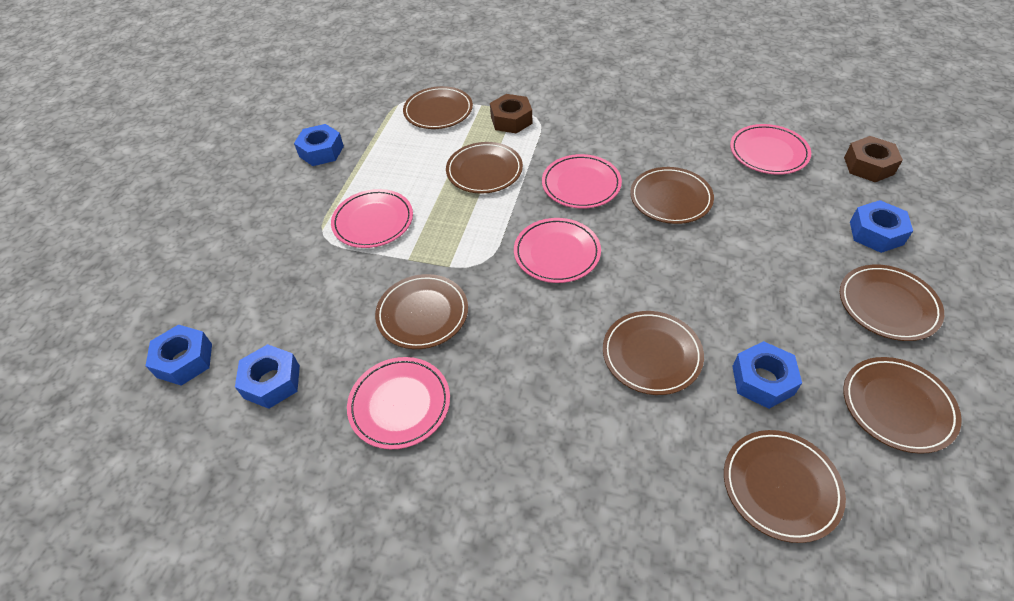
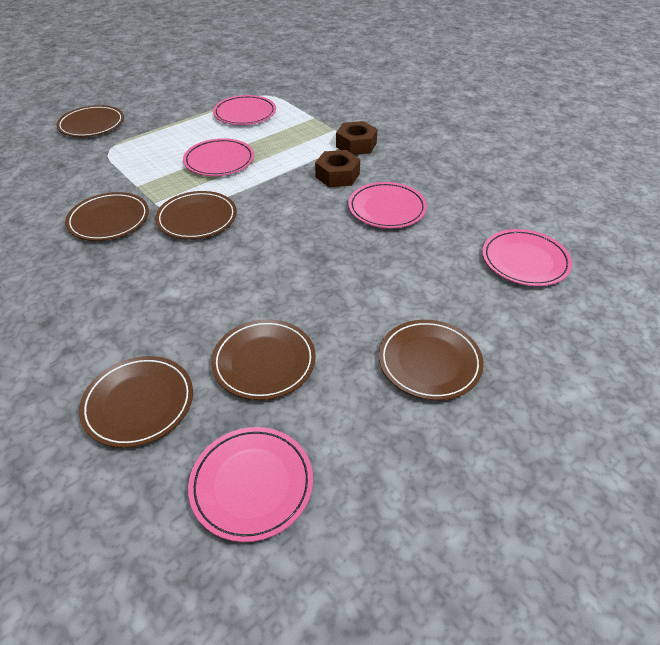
blue nut: [146,325,212,386] [235,344,300,409] [294,124,344,166] [732,341,802,409] [850,200,913,253] = 5 -> none = 0
brown plate: [375,274,468,349] [403,86,473,129] [446,142,523,194] [603,311,704,395] [630,167,714,224] [724,430,846,543] [840,265,944,341] [843,357,962,454] = 8 -> [56,105,124,137] [65,192,149,241] [79,356,193,448] [155,191,237,239] [211,319,316,400] [379,320,484,400] = 6

